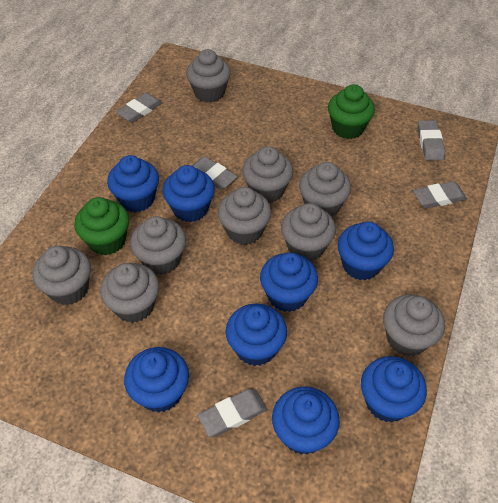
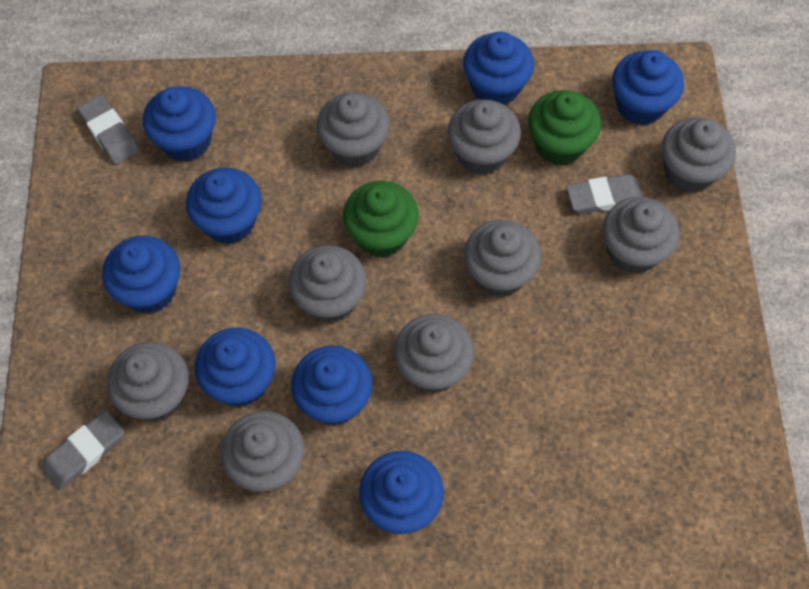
grey eraser: [116,93,163,123] [192,156,238,190] [198,389,267,437] [413,181,467,208] [418,120,445,160] = 5 -> [42,410,124,490] [77,95,140,165] [566,174,643,214] = 3

